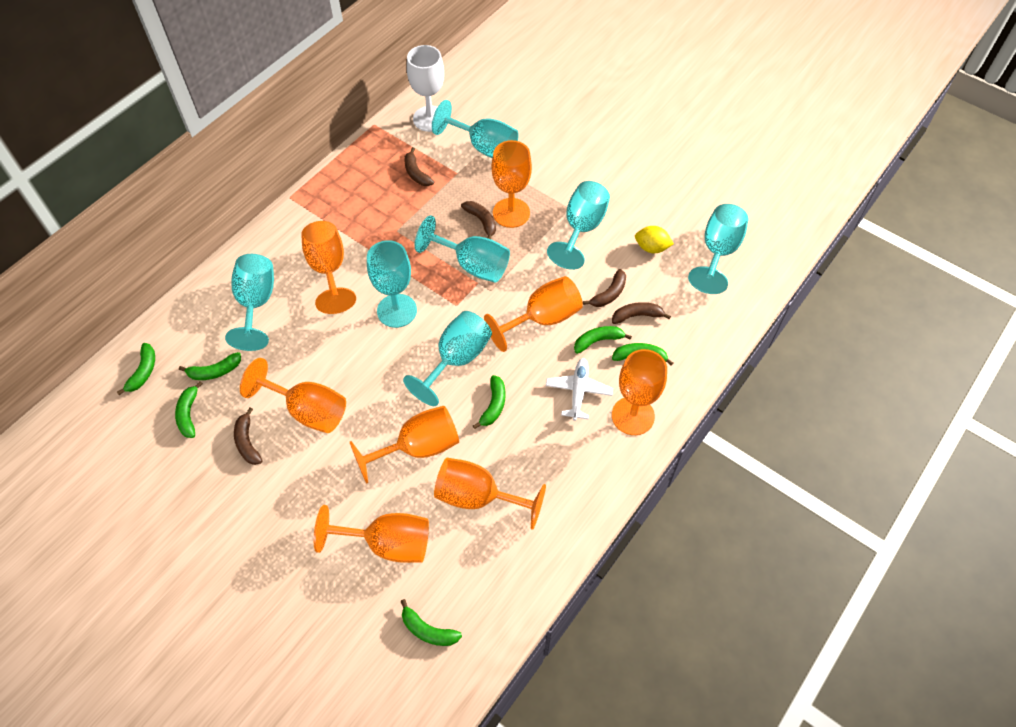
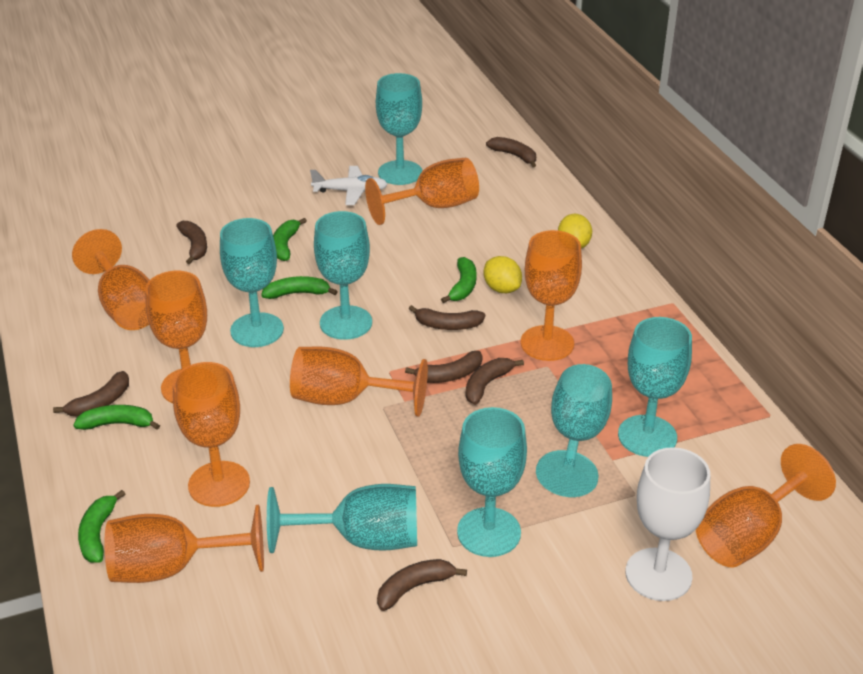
brown banana: [234,408,262,465] [404,147,434,186] [461,201,496,239] [583,269,626,307] [612,302,671,324] = 5 -> [53,371,129,417] [176,221,207,264] [377,559,467,611] [405,351,482,383] [409,305,485,330] [466,358,524,405] [486,137,536,167] = 7
green banana: [117,343,155,395] [175,381,203,438] [179,352,241,380] [401,599,462,646] [473,375,505,429] [574,326,632,354] [612,343,673,366] = 7 -> [74,405,160,430] [78,490,125,563] [261,276,338,299] [273,218,307,261] [441,257,477,303] = 5
yellow lemon: [635,226,674,253] = 1 -> [484,256,522,293] [558,214,592,249] = 2

